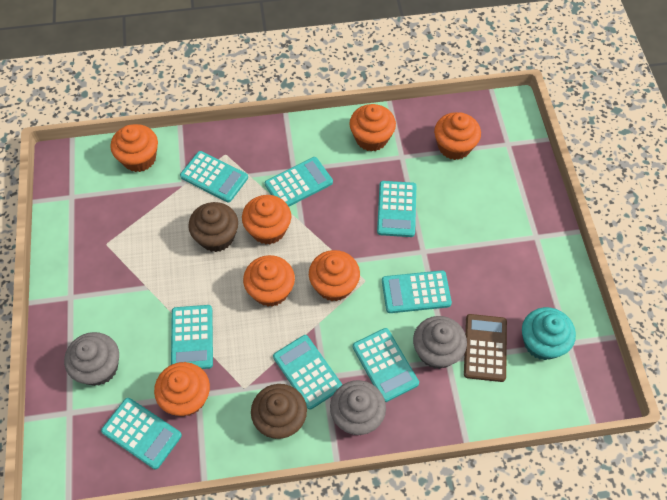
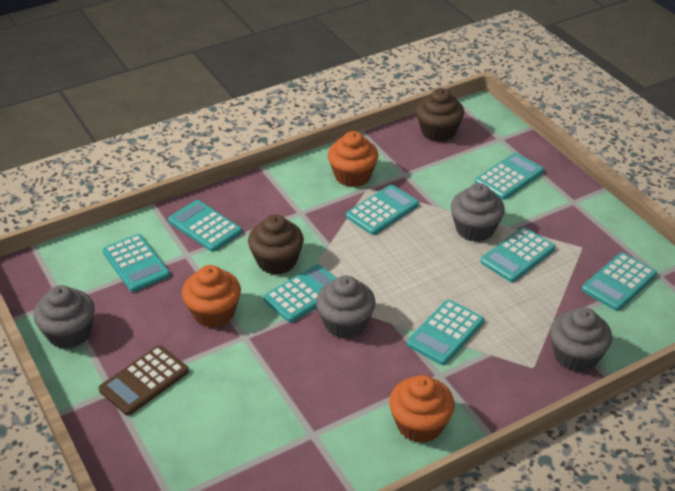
grey cupcake: [64,332,119,386] [330,380,386,435] [413,316,467,369] = 3 -> [34,285,95,349] [316,275,376,339] [451,183,505,242] [550,307,612,372] = 4
orange cupcake: [110,124,158,172] [154,362,210,416] [242,195,291,244] [243,255,295,307] [309,250,360,301] [349,104,396,152] [434,112,481,160] = 7 -> [182,265,241,328] [328,131,378,187] [389,375,455,443] = 3
turquoise cupcake: [522,307,576,360] = 1 -> none = 0

